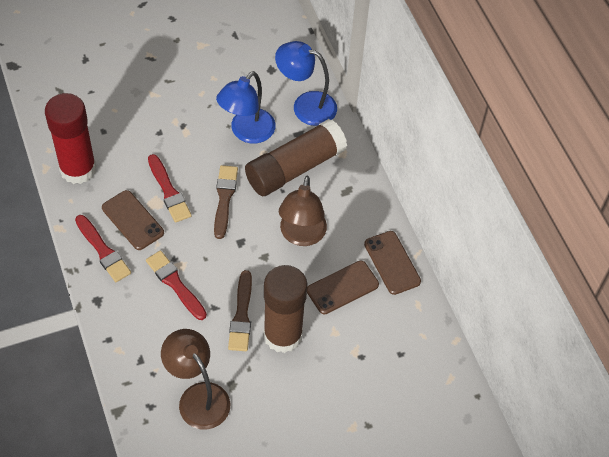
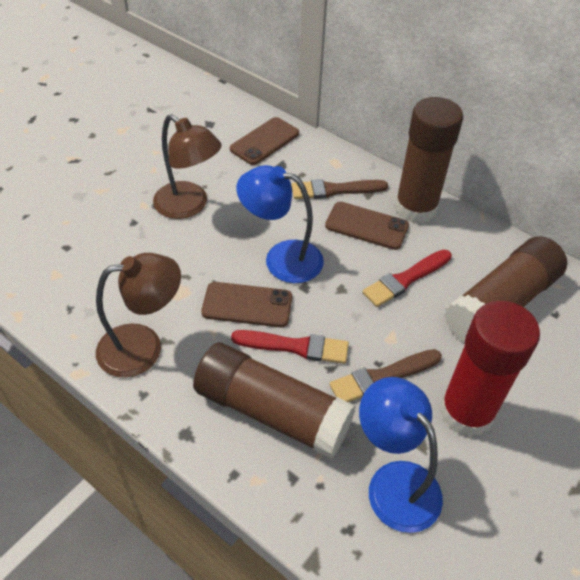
brown glue stick: [245,119,347,196] [263,265,307,353] = 2 -> [193,343,356,458] [395,97,463,224] [444,236,567,344] = 3
red brush: [75,215,131,282] [146,250,207,320] [148,154,192,223] = 3 -> [231,330,349,364] [362,250,452,307] = 2

